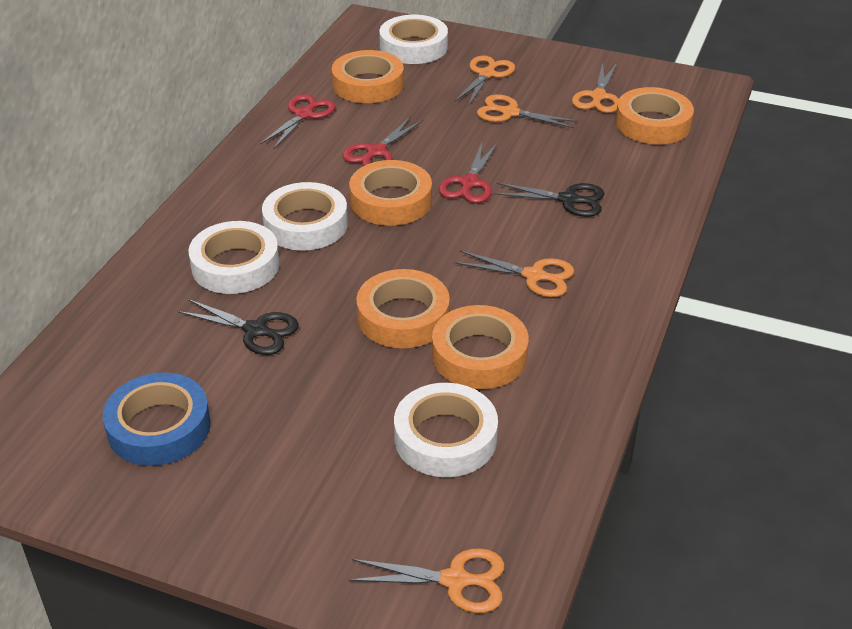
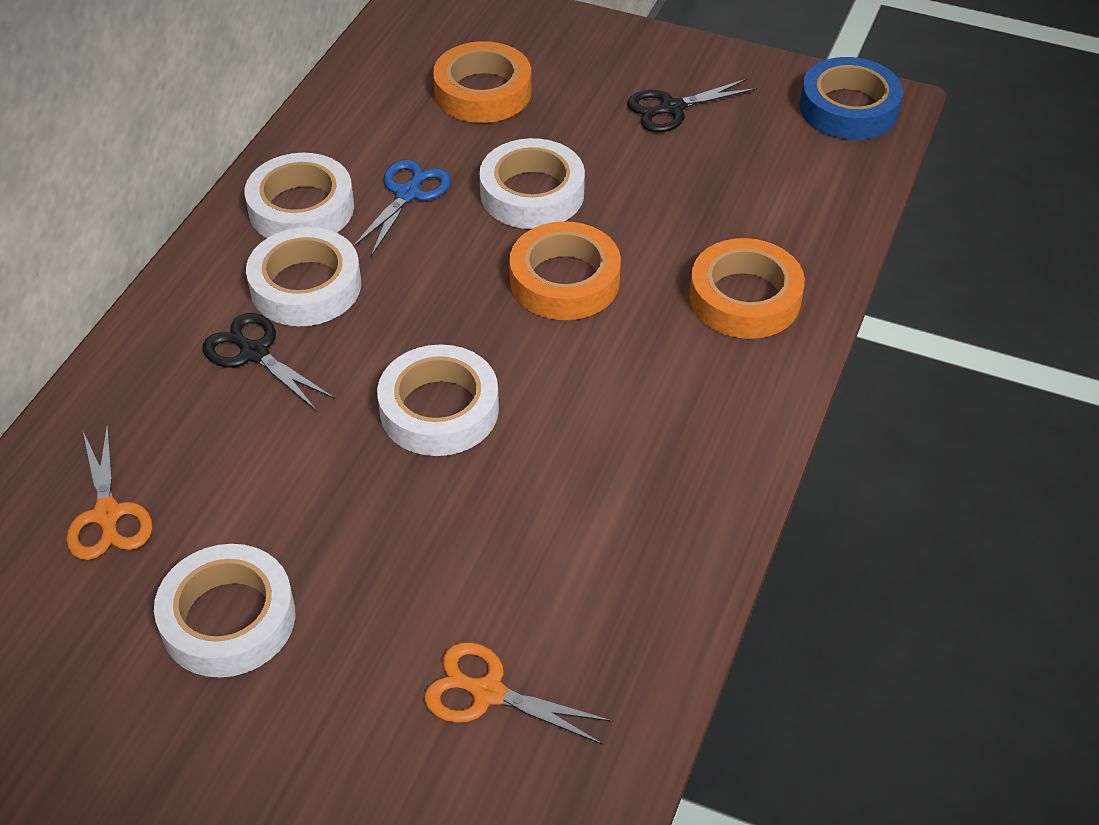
blue scissors: none = 0 -> [353,160,451,256] = 1
orange scissors: [348,548,505,613] [454,251,574,297] [455,56,515,106] [477,94,578,128] [572,63,619,113] = 5 -> [67,424,152,560] [424,642,613,745] = 2
orange tape: [332,50,404,103] [349,160,432,226] [356,269,450,348] [432,305,529,389] [615,87,694,145] = 5 -> [433,41,531,123] [509,221,621,320] [689,238,805,339] = 3
red scissors: [260,94,336,149] [343,116,423,166] [438,143,497,203] = 3 -> none = 0
white tape: [188,221,280,294] [262,182,348,251] [379,15,448,64] [394,383,498,477] = 4 -> [154,544,295,677] [244,153,354,238] [246,227,361,326] [377,344,499,456] [479,138,585,229] = 5

